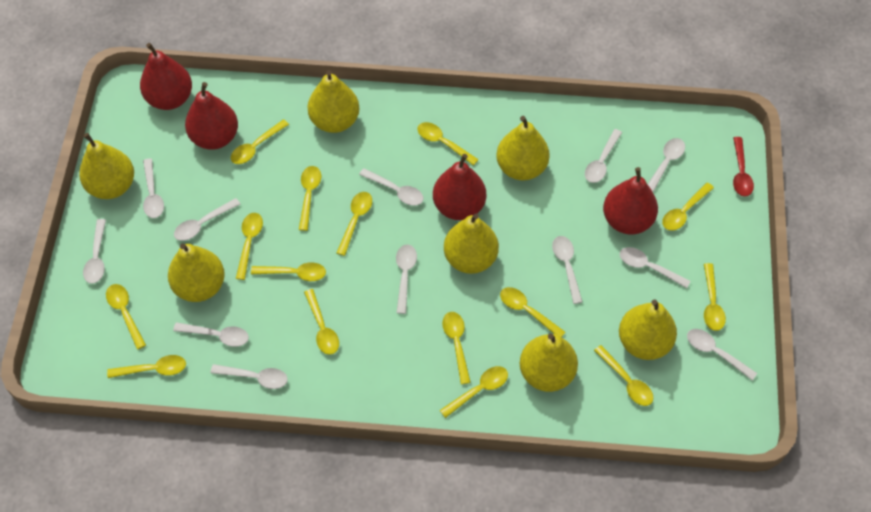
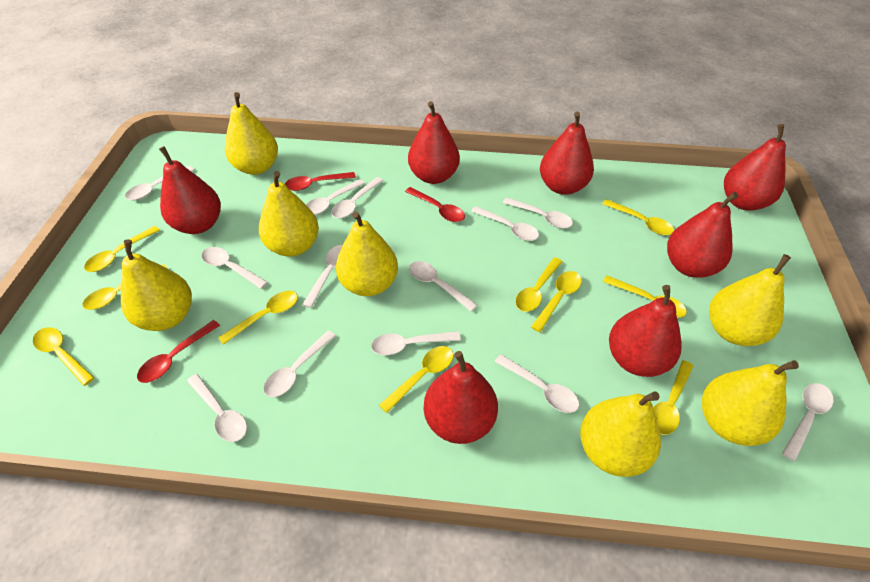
red pear: [140,43,192,110] [185,82,238,150] [433,154,486,220] [603,167,658,234] = 4 -> [159,146,221,234] [408,101,460,184] [424,351,498,444] [540,112,594,195] [609,285,682,377] [667,192,738,278] [724,124,786,211] = 7
red spoon: [733,137,754,197] = 1 -> [137,320,220,383] [285,172,356,191] [405,187,465,222] = 3
white spoon: [83,219,106,284] [143,158,164,218] [173,322,249,347] [174,198,241,241] [210,364,288,389] [359,168,424,206] [396,244,417,314] [552,236,583,304] [585,129,622,183] [620,247,691,288] [648,138,685,192] [687,329,757,380] = 12 -> [125,166,194,200] [187,374,247,442] [201,247,268,289] [263,330,336,397] [302,245,343,308] [306,179,365,215] [331,177,383,218] [371,331,461,355] [409,261,477,311] [471,206,539,241] [495,354,579,413] [503,197,573,228] [782,383,833,461] = 13
yellow spoon: [106,284,146,350] [107,355,186,378] [231,119,289,164] [236,213,263,280] [251,262,326,281] [299,166,321,231] [304,289,339,355] [336,192,372,256] [418,122,479,166] [440,366,508,418] [442,312,471,384] [500,287,565,337] [594,345,653,406] [662,182,714,231] [704,263,726,331] = 15 -> [33,327,95,386] [82,264,167,310] [84,226,160,272] [218,291,298,345] [379,346,454,413] [515,257,562,312] [531,271,582,332] [603,199,674,235] [603,275,687,318] [653,360,694,435] = 10

